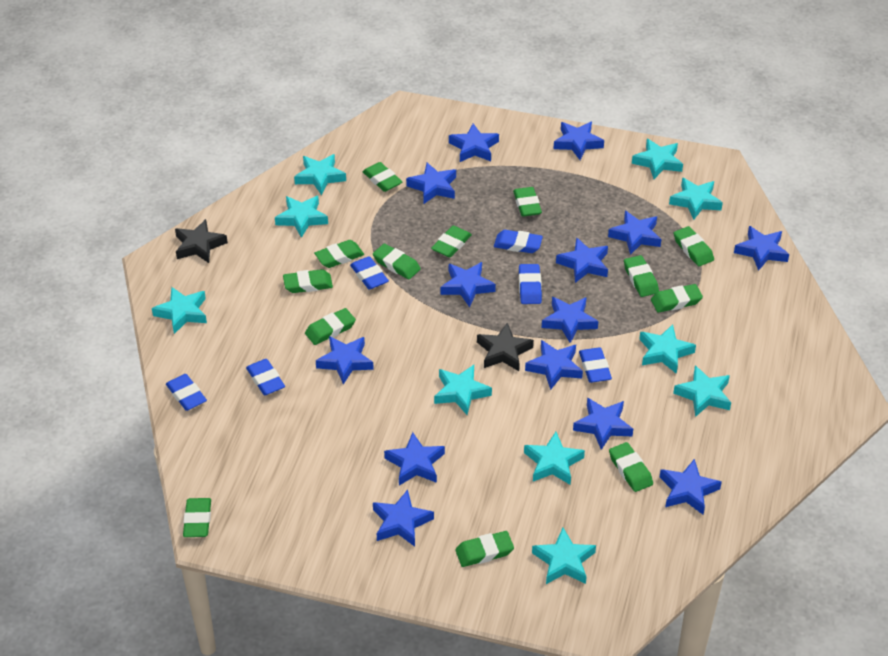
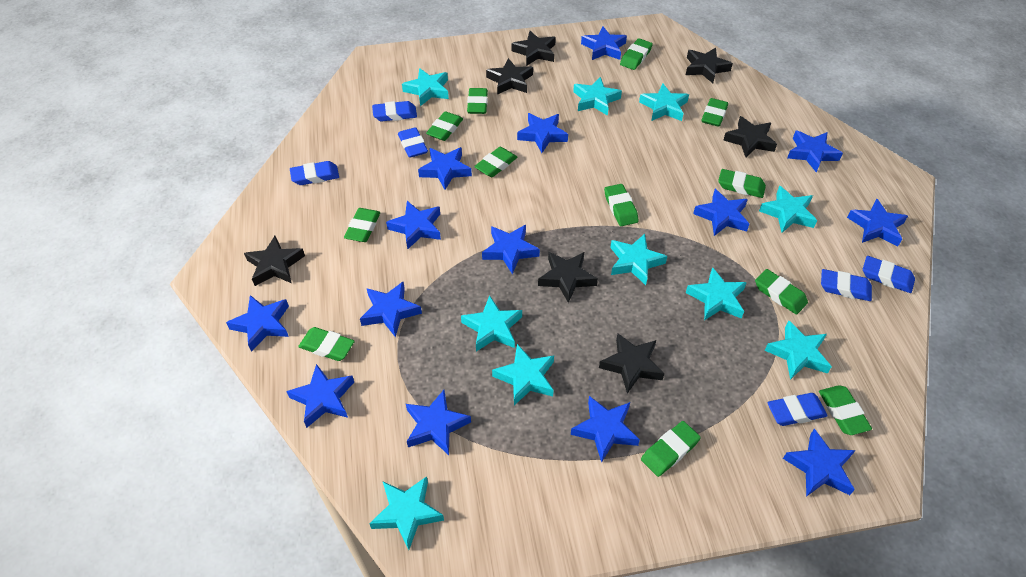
black star: [175,219,228,263] [477,323,534,371] = 2 -> [244,236,305,286] [486,58,533,95] [511,31,556,66] [538,252,598,303] [599,334,664,394] [686,47,733,83] [723,116,777,158] = 7
green eraser: [183,498,211,537] [283,269,333,293] [305,308,356,345] [314,240,364,268] [362,162,402,192] [373,244,421,279] [431,226,472,257] [455,531,514,567] [513,187,542,217] [609,442,653,492] [624,255,659,297] [651,284,703,313] [674,226,714,266] = 13 -> [298,327,355,361] [344,208,380,242] [426,111,463,141] [467,88,488,114] [474,147,517,177] [604,184,639,226] [620,38,653,70] [641,421,701,477] [702,98,728,127] [718,169,766,198] [755,269,808,315] [819,385,872,435] = 12

